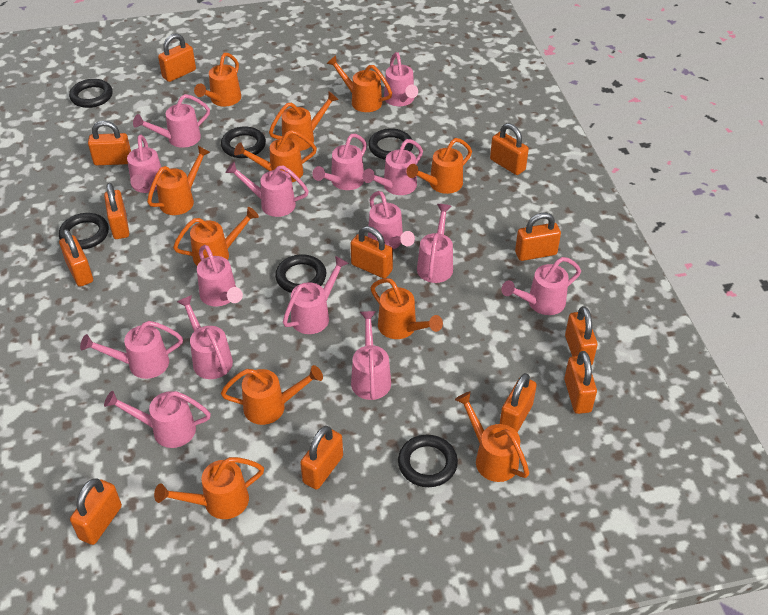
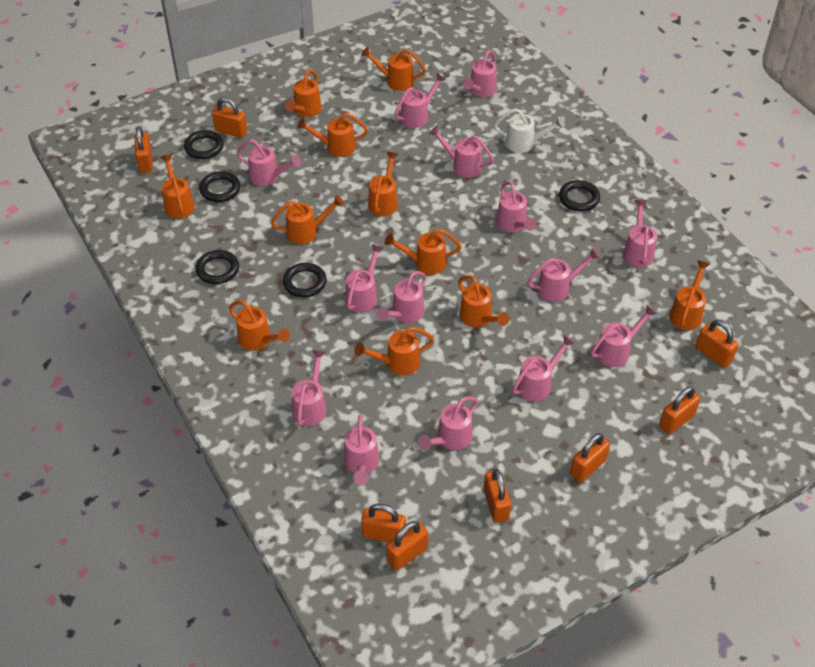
black ring: [59,213,109,250] [69,79,113,108] [221,126,266,158] [275,255,326,293] [368,128,413,160] [398,435,458,487] = 6 -> [184,130,224,159] [195,250,239,284] [199,171,240,202] [283,263,327,298] [559,180,600,211] = 5
orange padlock: [59,229,93,287] [70,478,122,545] [88,121,131,165] [104,183,129,239] [158,33,196,82] [300,426,343,490] [350,226,393,278] [490,123,529,175] [500,373,537,433] [515,213,561,261] [564,351,597,414] [565,306,598,366] = 12 -> [135,126,153,173] [212,97,247,138] [361,504,406,542] [386,521,428,571] [484,469,511,523] [570,433,610,482] [659,387,700,434] [696,320,738,368] = 8
pink watering can: [80,321,183,379] [104,391,211,448] [127,135,161,193] [133,94,210,148] [177,295,233,379] [197,245,243,306] [225,162,309,217] [283,256,349,334] [312,134,367,190] [351,311,391,400] [362,139,423,195] [368,191,415,249] [384,52,418,106] [417,204,453,283] [501,257,581,315] = 15 -> [237,140,301,186] [292,350,327,426] [344,415,379,485] [345,244,383,313] [377,271,427,323] [394,73,446,128] [418,396,478,450] [429,126,494,178] [463,50,496,97] [496,181,536,232] [512,335,575,402] [527,248,600,302] [591,305,657,367] [623,200,657,267] = 14
white watering can: none = 0 -> [494,108,565,153] = 1

